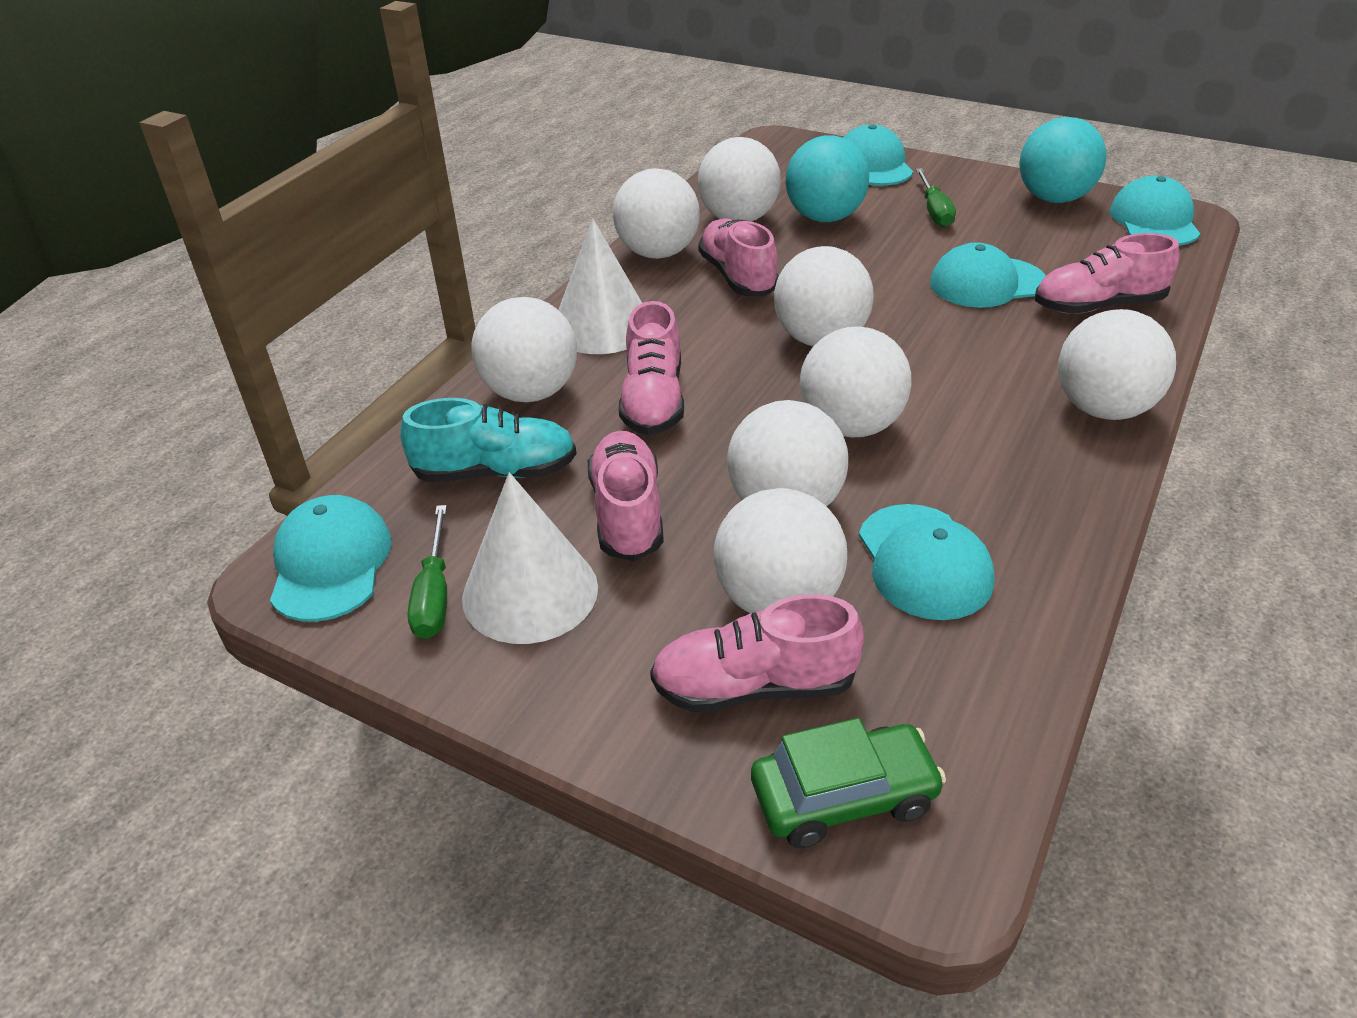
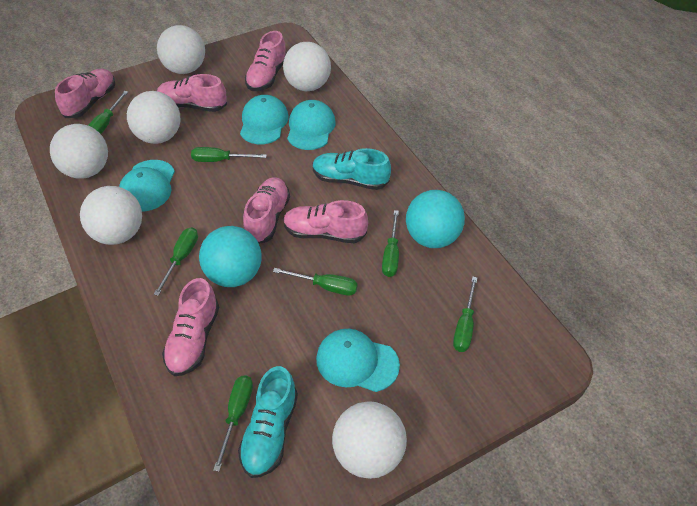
green car: [751,718,946,848] = 1 -> none = 0
green screwdriver: [408,505,447,639] [916,168,956,227] = 2 -> [88,91,128,134] [154,227,198,296] [191,147,267,162] [213,375,253,472] [273,268,358,296] [382,210,399,277] [453,276,477,352] = 7
pink shoe: [588,431,664,561] [619,301,684,435] [650,594,864,712] [698,218,779,296] [1035,233,1179,314] = 5 -> [55,69,115,118] [157,74,227,112] [162,278,219,376] [243,177,290,244] [245,31,286,91] [283,200,368,243] = 6
turquoise cap: [270,495,391,622] [843,124,913,186] [859,504,995,620] [930,243,1046,308] [1110,176,1200,246] = 5 -> [119,160,175,212] [240,95,289,144] [287,100,336,150] [316,329,400,392] = 4
turquoise shoe: [400,398,577,482] = 1 -> [238,366,298,478] [313,148,391,190] = 2
white ball: [471,297,577,403] [613,168,700,259] [698,137,781,222] [713,488,847,614] [727,400,848,507] [774,246,874,346] [800,326,912,438] [1058,309,1176,420] = 8 -> [50,124,108,179] [80,186,142,245] [127,91,180,144] [157,25,205,74] [283,42,331,91] [332,401,407,479] = 6
white cone: [462,472,598,644] [558,219,642,354] = 2 -> none = 0

